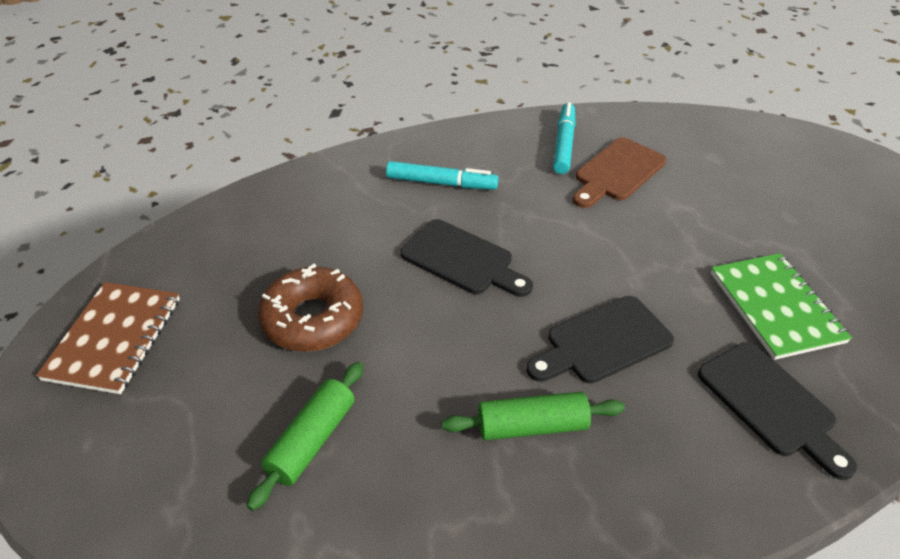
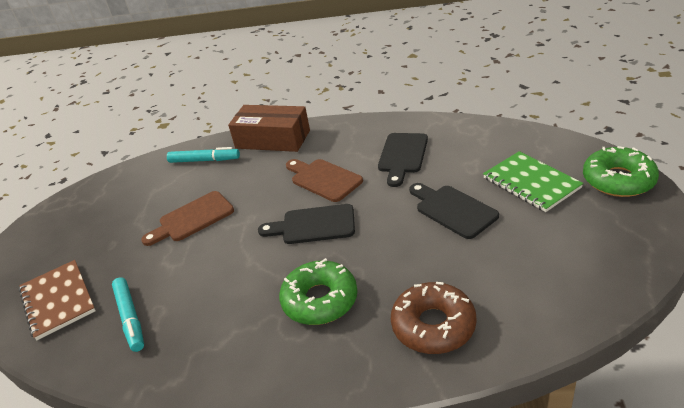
brown box: none = 0 -> [228,105,310,152] = 1
brown cutting board: [573,138,666,208] = 1 -> [141,191,234,246] [286,159,363,202] = 2
green donut: none = 0 -> [279,258,358,325] [583,146,659,197] = 2
green rolling pin: [247,362,363,511] [442,392,625,440] = 2 -> none = 0

